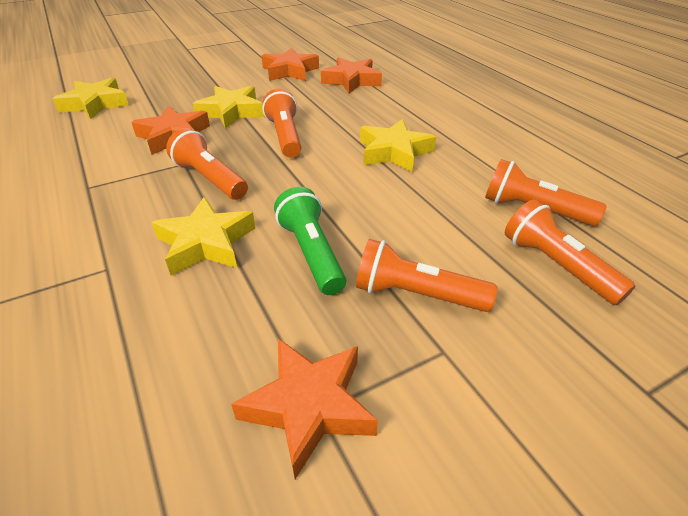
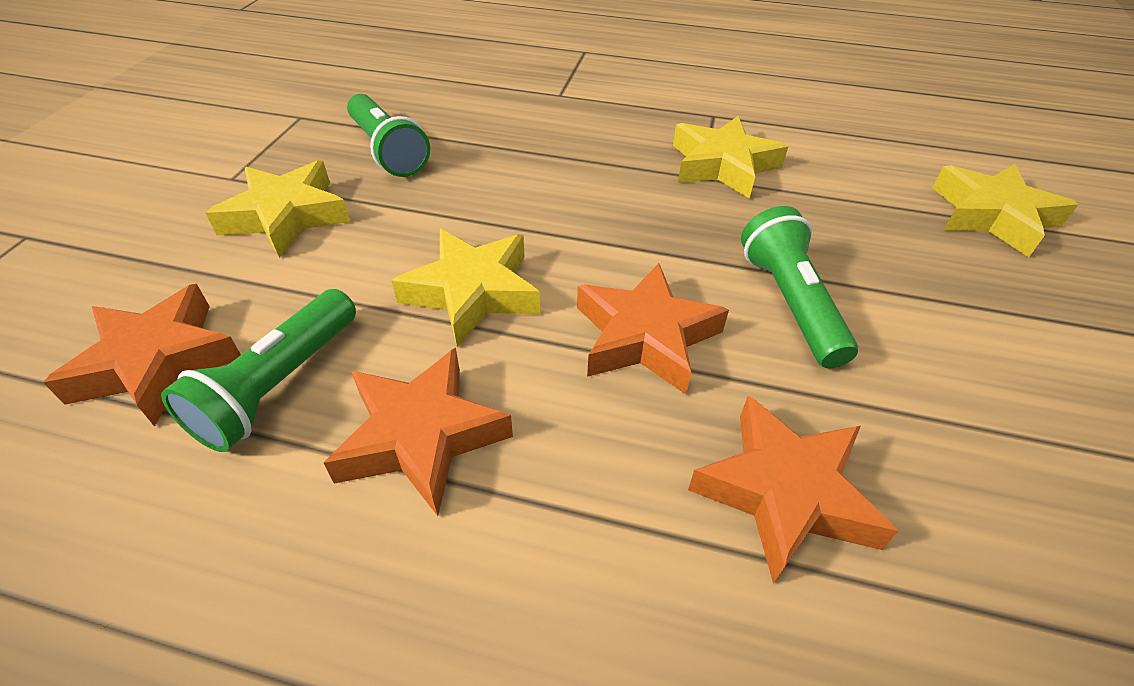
green flashlight: [274,187,346,295] = 1 -> [161,289,356,452] [347,94,430,177] [741,206,858,368] = 3
orange flashlight: [166,128,248,200] [262,88,301,158] [356,239,497,312] [485,159,607,226] [505,199,635,305] = 5 -> none = 0

